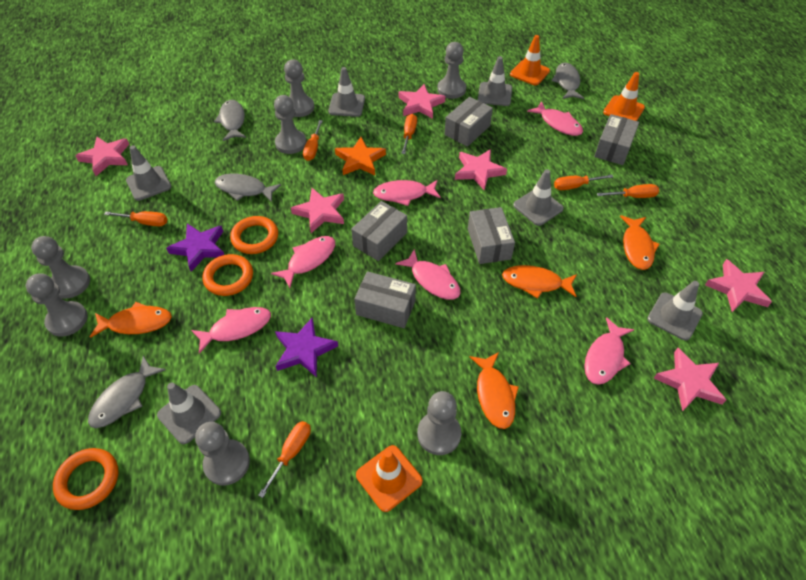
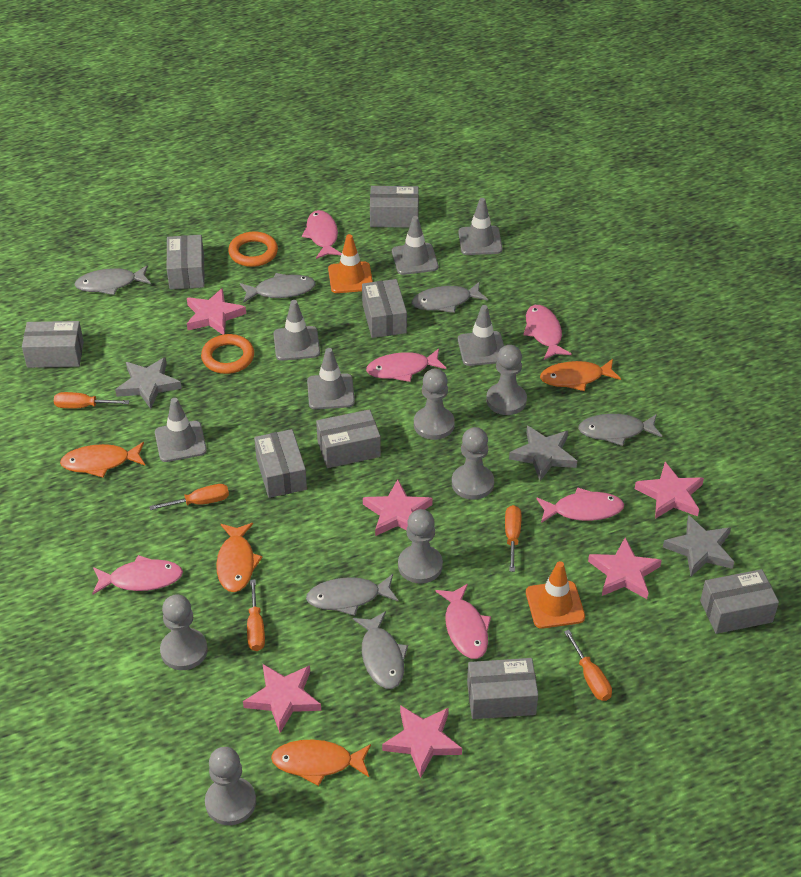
grey box: [351,201,407,261] [354,271,416,328] [444,97,493,147] [468,207,515,264] [594,114,639,165] = 5 -> [22,321,84,368] [167,235,205,290] [254,429,307,498] [316,409,381,468] [362,279,407,338] [370,186,419,228] [467,658,538,719] [700,569,779,634] = 8
grey fish: [88,356,166,428] [214,100,246,141] [215,174,281,202] [551,63,584,99] = 4 -> [74,265,151,295] [240,273,316,303] [306,574,399,616] [353,611,408,689] [412,281,488,313] [578,414,662,446] = 6
grey pawn: [26,274,88,337] [31,236,90,299] [195,422,250,486] [274,95,306,154] [284,60,314,117] [417,391,461,455] [437,42,466,99] = 7 -> [160,594,208,670] [205,747,256,825] [398,509,443,584] [414,369,455,440] [452,427,494,500] [486,345,527,415] = 6
grey star: none = 0 -> [115,357,182,409] [509,426,577,481] [663,515,734,576] = 3
orange ring: [53,448,118,510] [202,254,253,296] [230,216,278,254] = 3 -> [201,334,254,374] [228,231,278,267] = 2
orange screwdriver: [104,211,167,226] [258,421,311,498] [303,120,323,161] [401,114,417,154] [554,174,613,190] [597,184,659,198] = 6 -> [54,392,129,408] [149,484,229,510] [247,579,265,651] [505,505,522,572] [564,630,612,701] = 5
orange star: [335,137,386,175] = 1 -> none = 0
orange traffic cone: [356,445,423,512] [510,35,550,85] [603,72,645,121] = 3 -> [328,234,373,293] [526,561,585,629] = 2
purple star: [166,224,224,272] [275,318,338,377] = 2 -> none = 0

